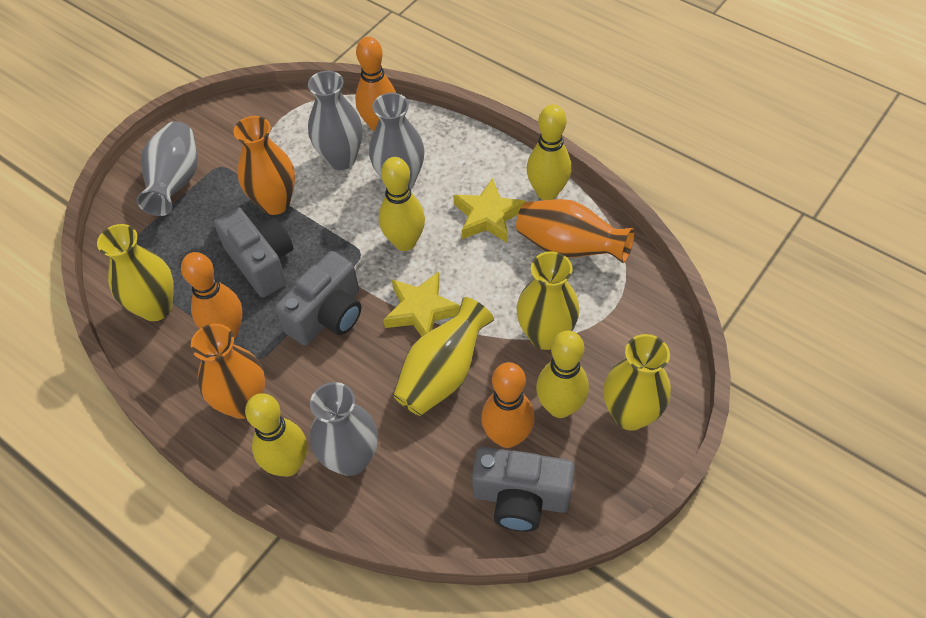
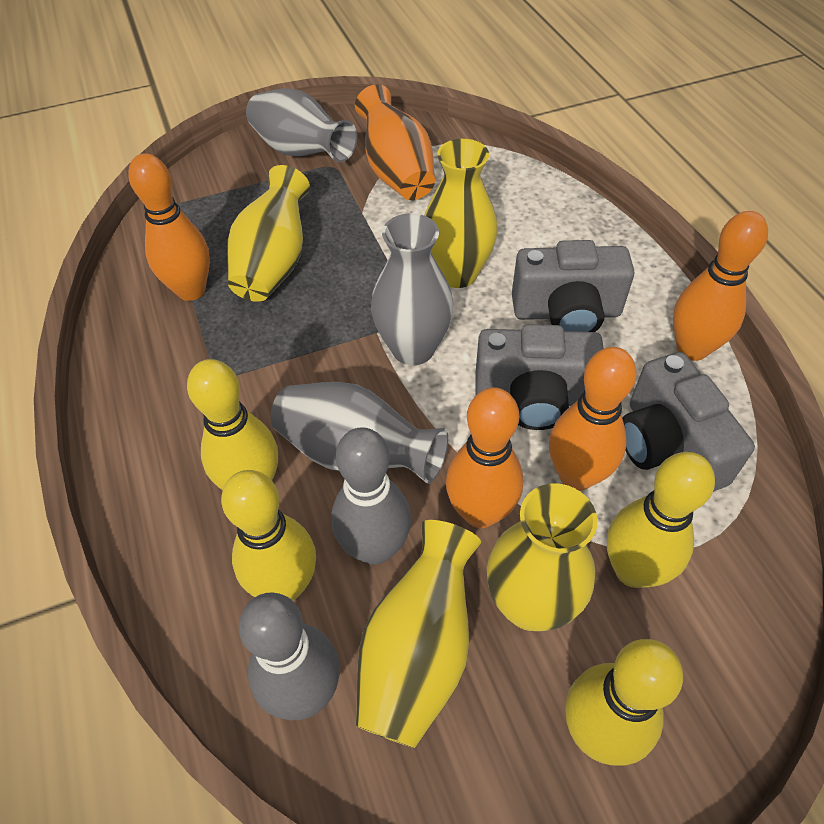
grey bowling pin: none = 0 -> [239,592,340,720] [332,427,411,565] = 2
grey vase: [136,121,198,216] [308,71,363,170] [310,382,378,476] [369,93,424,189] = 4 -> [246,88,357,162] [271,382,448,484] [371,213,453,365] = 3
orange bowling pin: [181,252,243,339] [355,37,396,132] [481,362,535,448] = 3 -> [129,153,210,301] [446,387,523,528] [549,347,637,491] [673,211,768,361] = 4
orange vase: [191,324,265,419] [233,116,295,215] [516,199,635,263] = 3 -> [355,84,435,200] = 1
yellow star: [383,271,461,336] [453,178,526,243] = 2 -> none = 0

